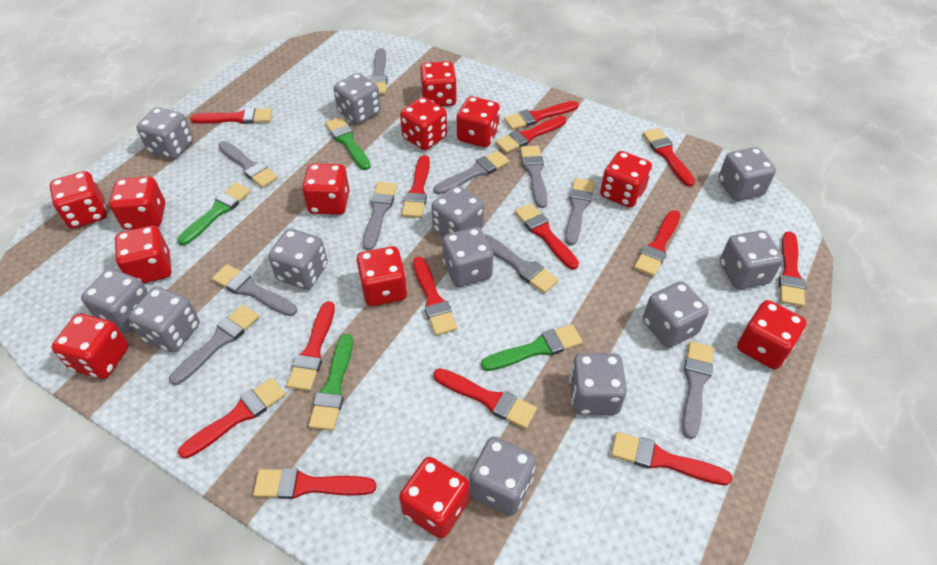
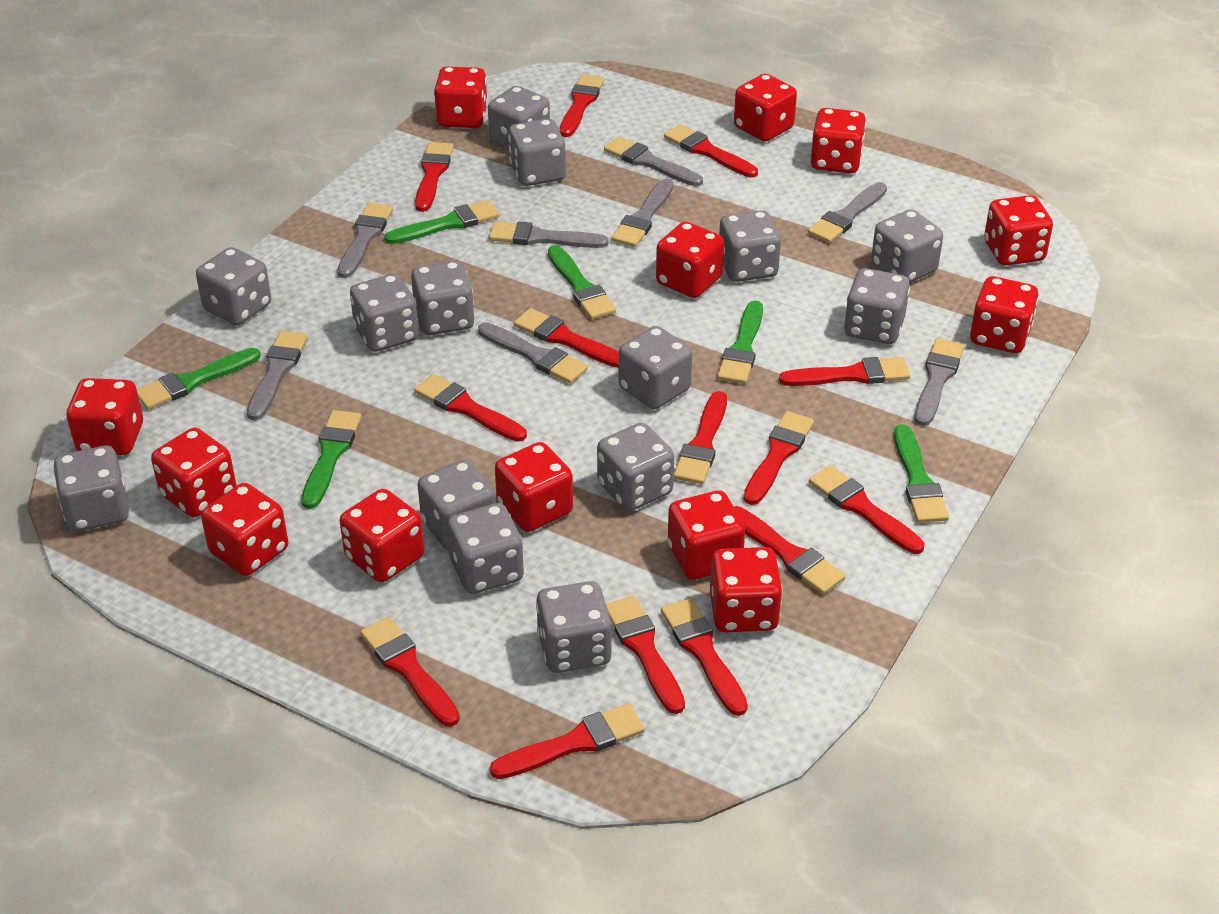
green brush: [177,183,251,245] [309,334,353,431] [325,117,371,170] [481,324,583,371] = 4 -> [137,348,261,410] [302,410,362,509] [385,200,499,244] [548,245,616,320] [717,301,763,384] [894,424,949,523] = 6
grey brush: [169,305,259,385] [212,264,297,316] [218,141,278,188] [363,182,397,251] [369,48,387,94] [434,151,510,195] [484,234,559,293] [520,145,548,208] [565,178,594,245] [682,341,714,439] = 10 -> [247,331,308,420] [337,203,393,278] [478,322,588,384] [489,221,609,248] [604,137,703,186] [611,179,673,247] [808,182,887,243] [914,338,964,426] = 8
grey dice: [81,269,148,333] [128,287,200,352] [137,107,193,159] [268,229,328,289] [334,73,381,124] [431,185,484,236] [442,227,493,287] [469,436,536,515] [569,353,627,415] [643,281,709,348] [718,147,776,201] [720,230,783,289] = 12 -> [53,446,129,532] [196,247,271,325] [350,274,419,352] [411,261,475,335] [418,460,496,550] [447,503,524,594] [488,86,550,149] [508,119,566,186] [536,581,612,673] [597,423,674,511] [619,326,692,409] [719,210,781,282] [844,268,910,344] [871,209,943,283] = 14
red dice: [50,171,107,229] [51,314,129,379] [109,176,165,230] [115,226,171,284] [302,163,349,215] [356,246,407,306] [399,457,469,539] [400,97,447,150] [420,61,457,107] [457,96,500,147] [600,151,652,208] [737,300,806,369] = 12 -> [66,378,143,455] [151,428,236,517] [201,483,288,576] [340,489,424,582] [434,66,488,128] [495,442,573,532] [656,222,724,298] [668,490,745,580] [710,547,783,633] [734,74,797,141] [811,108,866,173] [970,276,1039,353] [984,195,1053,266] = 13

